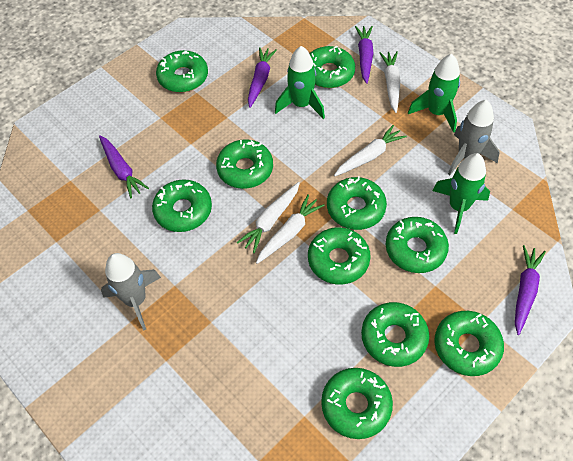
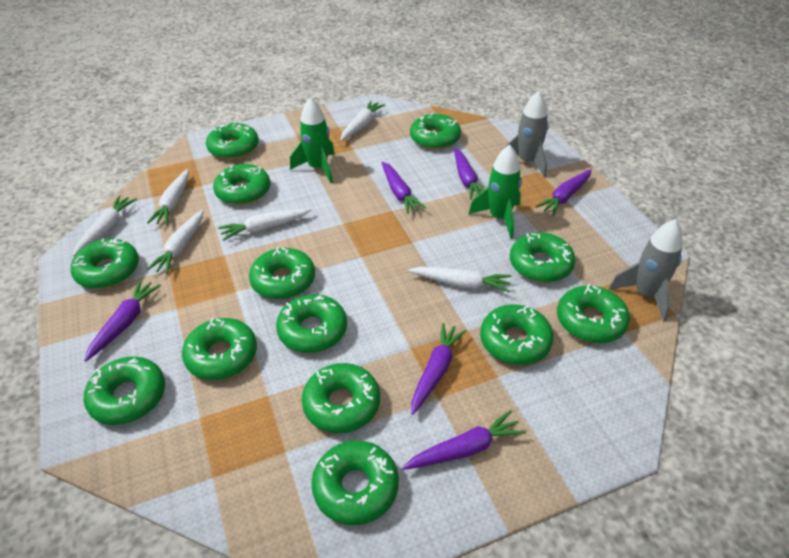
green donut: [152,179,212,232] [156,50,208,92] [216,139,273,189] [308,227,371,284] [309,46,355,88] [321,368,393,439] [327,176,387,230] [361,302,429,367] [386,217,449,273] [434,311,504,376] = 10 -> [71,238,139,289] [84,356,165,425] [182,318,257,380] [206,122,259,159] [213,164,270,205] [249,246,315,299] [276,295,347,353] [302,363,380,433] [311,440,399,525] [410,113,461,150] [480,304,554,365] [510,232,576,282] [557,284,630,343] = 13
green rocket: [275,46,325,119] [408,54,460,133] [432,153,490,234] = 3 -> [290,98,335,183] [469,144,522,239] = 2
purple carrot: [99,135,149,198] [248,47,277,108] [355,26,374,84] [515,245,546,335] = 4 -> [84,280,161,361] [382,162,426,214] [402,410,526,470] [411,323,467,415] [454,148,485,200] [535,169,592,216] = 6
white carrot: [237,182,300,253] [256,194,325,264] [334,125,407,176] [379,52,401,113] = 4 -> [73,195,137,257] [147,169,189,225] [147,209,204,274] [218,209,312,241] [340,101,385,141] [408,267,512,292] = 6

